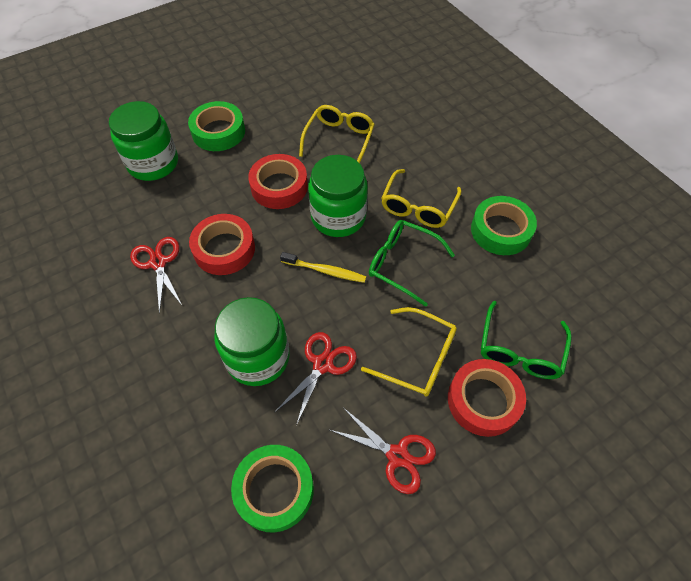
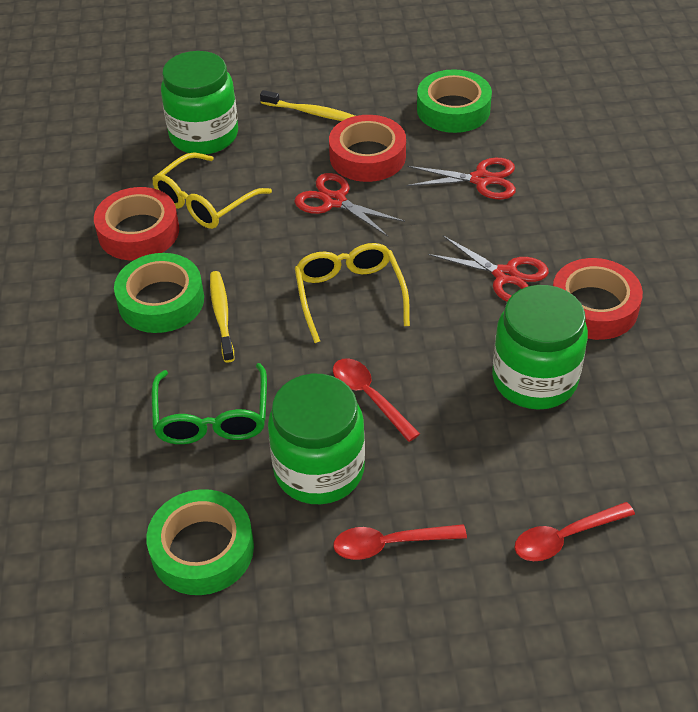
green glasses: [369,220,455,307] [481,301,572,379] = 2 -> [152,363,267,444] = 1
red spoon: none = 0 -> [333,358,420,442] [333,524,467,560] [515,502,635,561] = 3
yellow glasses: [299,105,375,163] [361,307,457,397] [381,169,461,228] = 3 -> [152,152,272,229] [295,243,410,343] = 2
yellow toothbrush: [280,252,366,283] = 1 -> [210,271,235,363] [260,90,355,121] = 2

